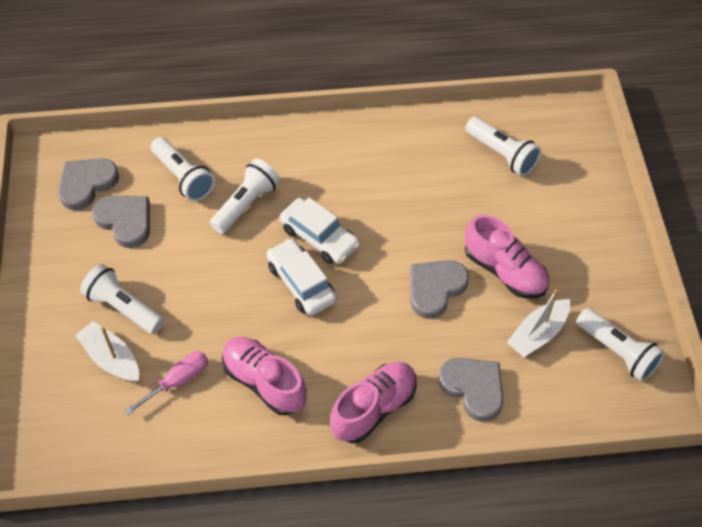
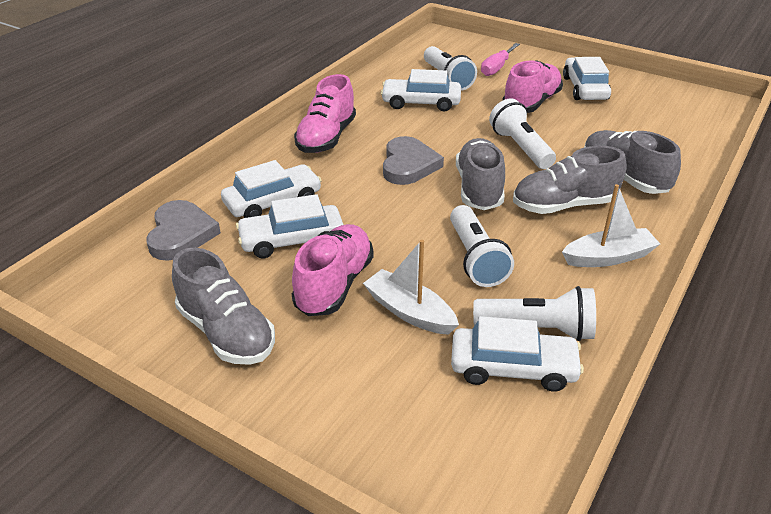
grey heart: [58,158,119,210] [92,195,150,248] [410,260,469,319] [438,358,503,422] = 4 -> [146,200,221,261] [383,136,444,185] = 2
grey shoe: none = 0 -> [172,248,275,365] [456,138,505,210] [513,146,627,214] [585,130,681,194] = 4
white car: [267,238,337,316] [279,197,360,264] = 2 -> [221,160,322,218] [236,194,344,258] [381,69,461,112] [451,316,584,392] [563,57,611,100] = 5
white flashlight: [80,264,164,334] [151,137,215,201] [210,159,280,234] [465,117,541,176] [576,308,665,382] = 5 -> [424,46,477,91] [450,205,514,287] [473,286,596,341] [489,98,556,169] = 4

